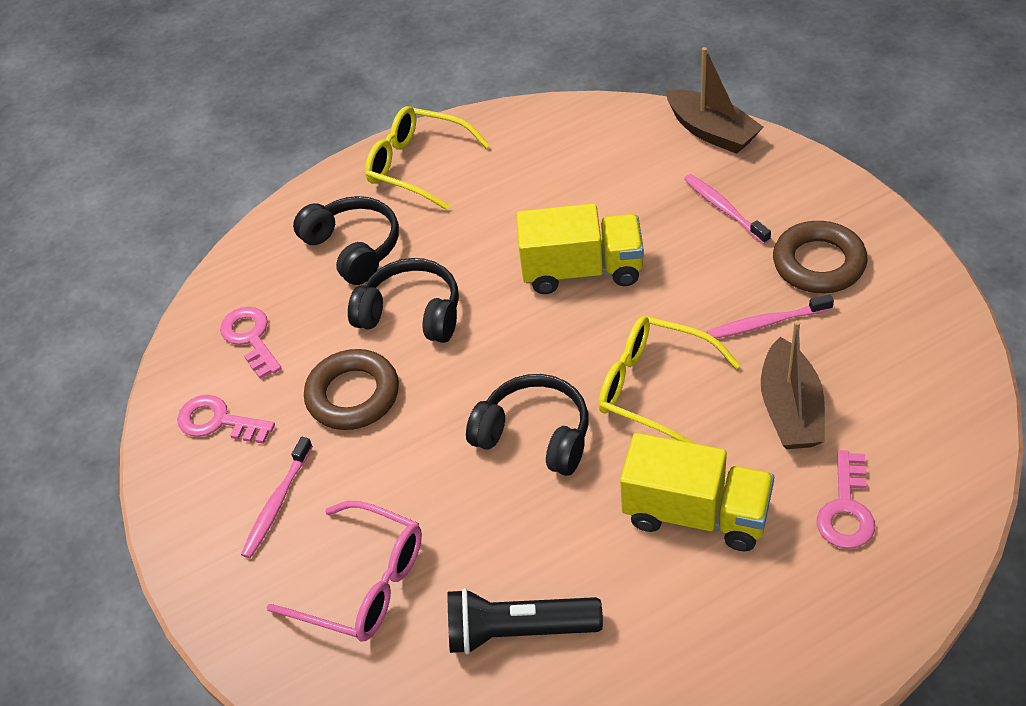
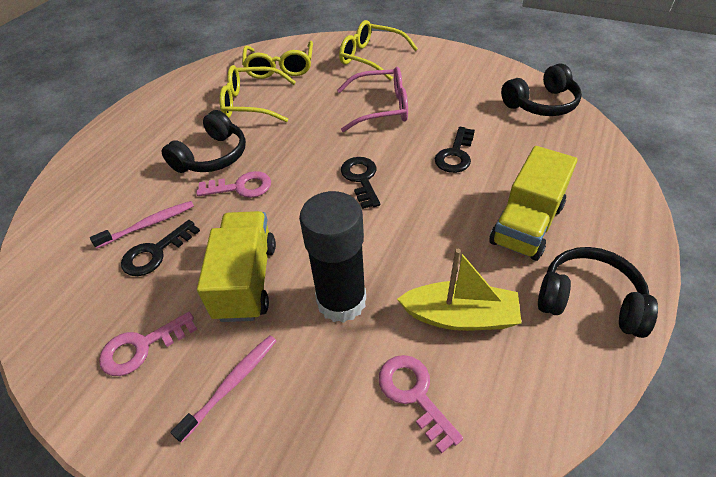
black flashlight: [448,588,603,655] = 1 -> none = 0
black glue stick: none = 0 -> [299,191,366,323] = 1
black key: none = 0 -> [121,220,200,276] [341,157,380,209] [435,127,475,173] = 3
brown boat: [666,47,763,154] [761,320,825,449] = 2 -> none = 0
brown ring: [304,349,399,430] [773,221,868,293] = 2 -> none = 0
pink toothbrush: [241,437,313,558] [684,174,771,244] [707,294,834,339] = 3 -> [90,201,194,248] [171,335,277,443] = 2
yellow boat: none = 0 -> [397,249,522,331] = 1
yellow glasses: [365,106,490,210] [598,316,740,444] = 2 -> [220,65,296,123] [242,41,313,79] [339,20,418,81] = 3

